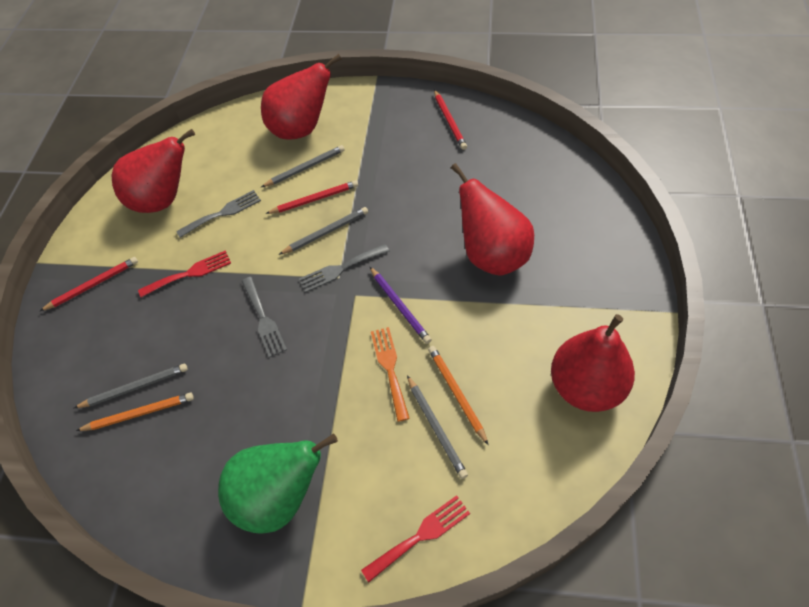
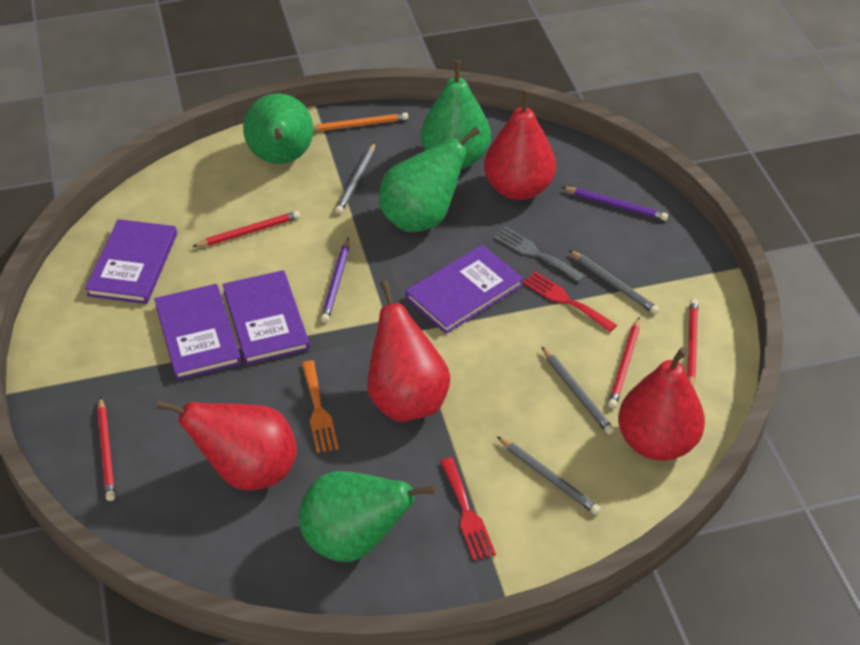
green pear: [218,433,338,534] = 1 -> [243,93,313,164] [298,471,435,562] [379,127,480,232] [421,60,491,169] = 4
grey fork: [176,190,261,238] [242,277,287,358] [299,244,390,292] = 3 -> [494,227,585,282] = 1
orange pencil: [76,393,194,431] [428,346,488,445] = 2 -> [313,113,408,131] = 1
purple book: none = 0 -> [85,219,177,304] [154,284,241,380] [223,270,310,365] [405,245,523,334] = 4
purple pencil: [370,267,432,344] = 1 -> [321,237,349,323] [562,187,668,221] = 2
red pencil: [40,257,138,311] [265,180,358,214] [434,89,467,150] = 3 -> [97,396,115,501] [192,211,300,247] [608,317,640,408] [687,299,698,387] = 4

